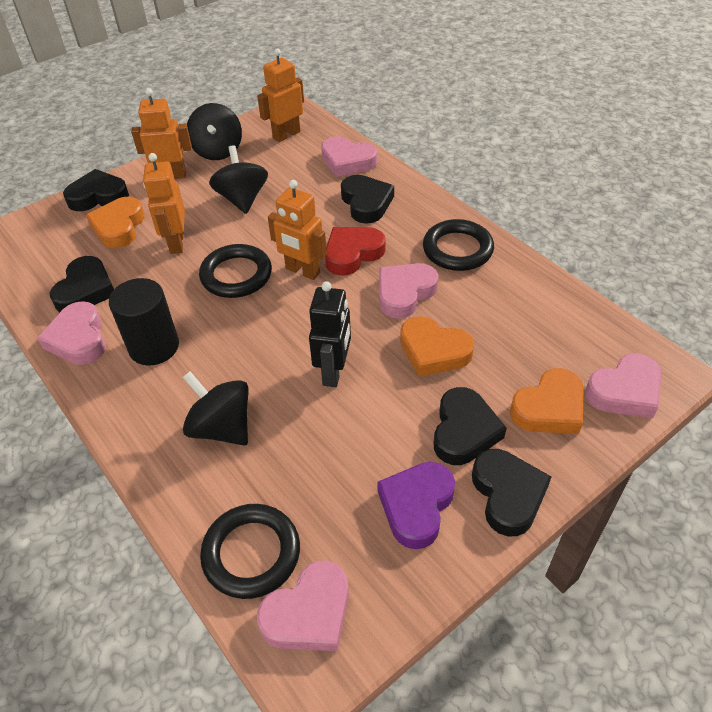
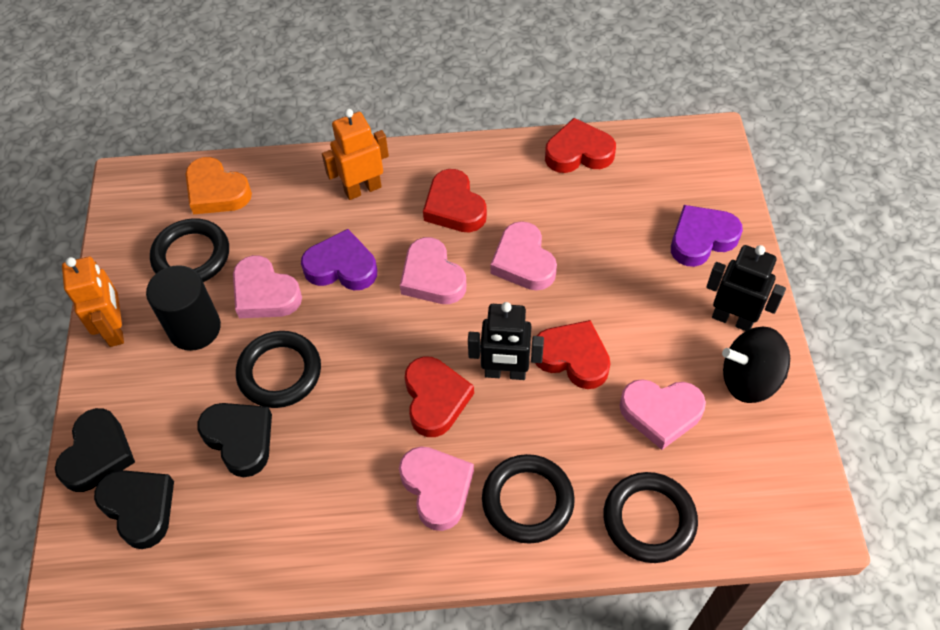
black heart: [50,256,114,312] [63,169,129,211] [341,175,394,224] [433,387,507,465] [472,449,551,537] = 5 -> [55,408,135,492] [94,470,174,549] [198,403,272,477] = 3
black ring: [199,244,272,298] [200,504,300,599] [423,219,494,271] = 3 -> [150,218,229,282] [236,331,321,408] [482,454,575,544] [603,472,698,563] = 4
black robot: [309,281,351,387] = 1 -> [468,302,544,380] [706,245,786,331] = 2
black spinning top: [183,371,249,445] [187,103,242,160] [209,145,268,214] = 3 -> [722,326,790,403] = 1
orange heart: [86,197,145,248] [400,316,474,376] [510,368,584,434] = 3 -> [186,157,252,214] = 1
orange robot: [131,88,192,179] [143,153,185,254] [257,48,304,142] [268,180,327,280] = 4 -> [62,256,124,347] [322,109,389,200] = 2
purple heart: [377,462,455,549] = 1 -> [301,229,377,290] [671,205,743,267] = 2
red heart: [325,227,386,276] = 1 -> [405,356,474,437] [423,169,487,232] [535,320,611,389] [545,118,616,173] = 4

